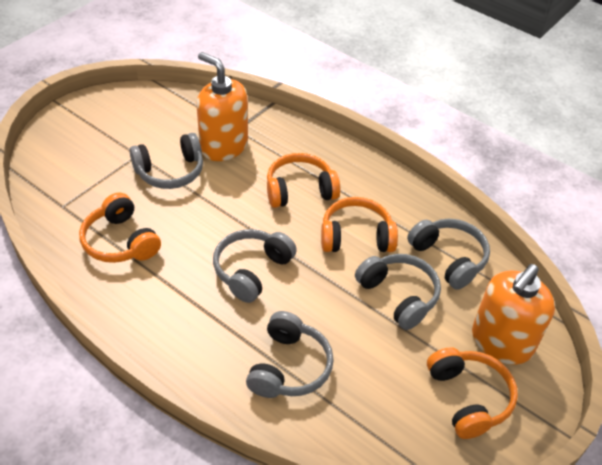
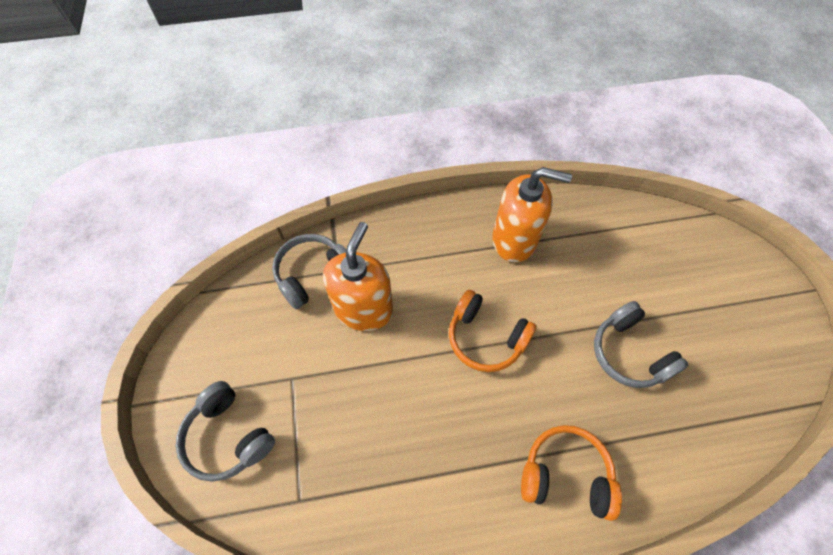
grey headphones: [129,133,203,189] [213,229,297,303] [246,311,334,398] [355,254,441,330] [407,219,490,290] = 5 -> [176,381,275,482] [272,234,347,309] [594,301,688,388] = 3
orange headphones: [79,192,161,263] [267,153,340,208] [321,197,398,252] [427,347,518,439] = 4 -> [449,290,537,372] [521,425,622,521] = 2

